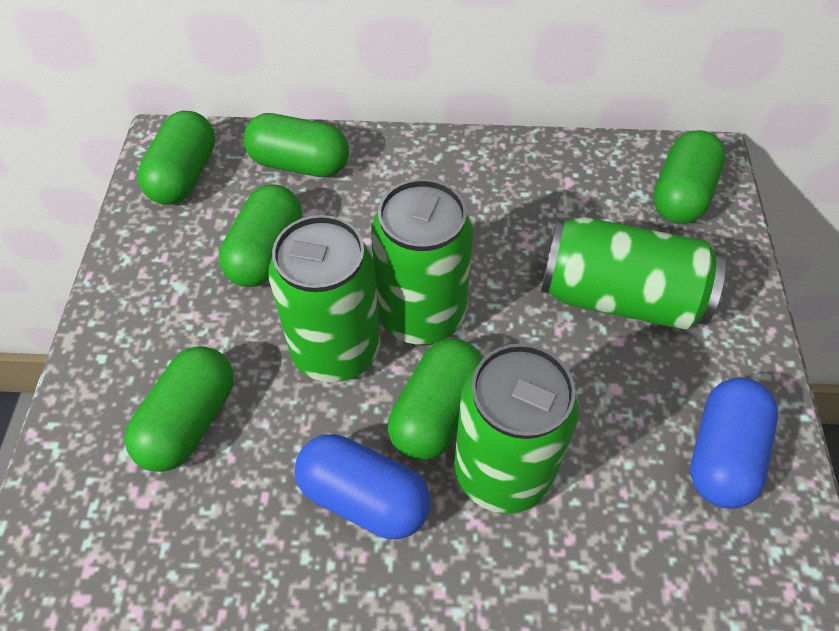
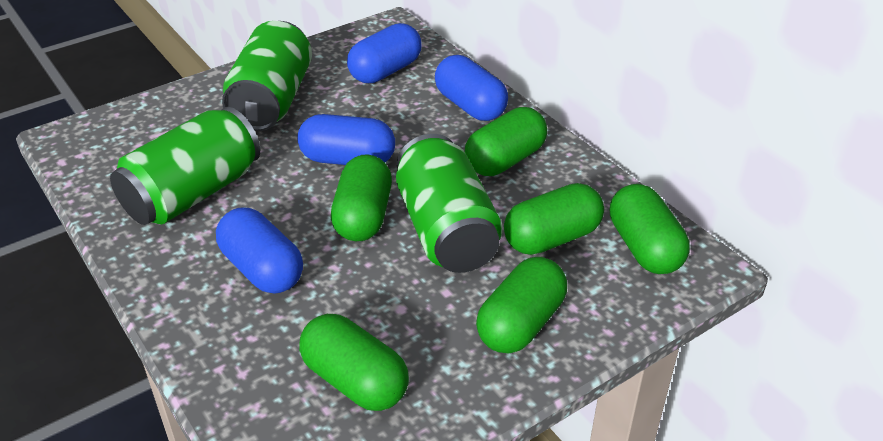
blue capsule: [295,434,430,539] [690,378,778,509] = 2 -> [216,208,303,294] [297,114,395,165] [347,23,422,83] [435,55,508,121] = 4
green can: [268,215,381,382] [371,179,473,345] [454,344,579,514] [541,217,726,330] = 4 -> [110,107,260,225] [222,21,312,131] [396,134,503,273] = 3

